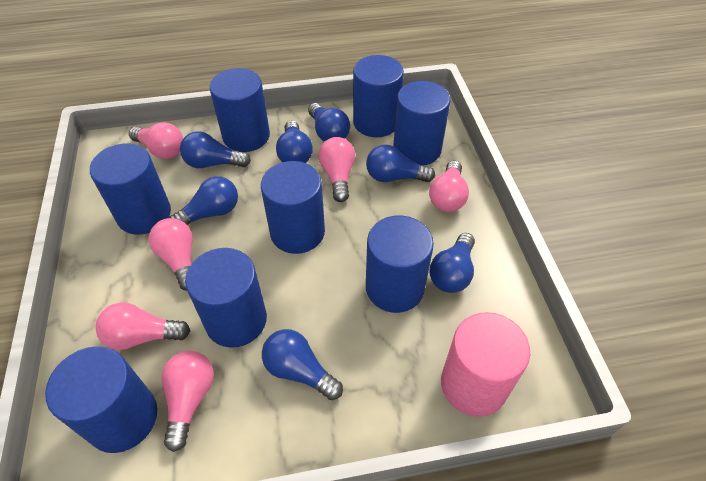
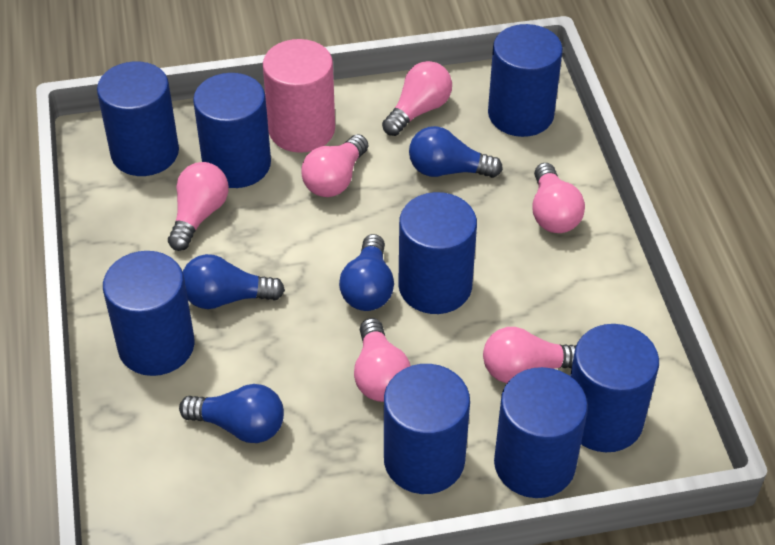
blue light bulb: [169,176,238,225] [180,131,251,168] [262,329,343,400] [276,120,313,163] [308,103,350,142] [366,145,435,182] [430,233,475,293] = 7 -> [179,384,284,443] [183,254,285,309] [339,234,394,311] [409,126,503,178] = 4

